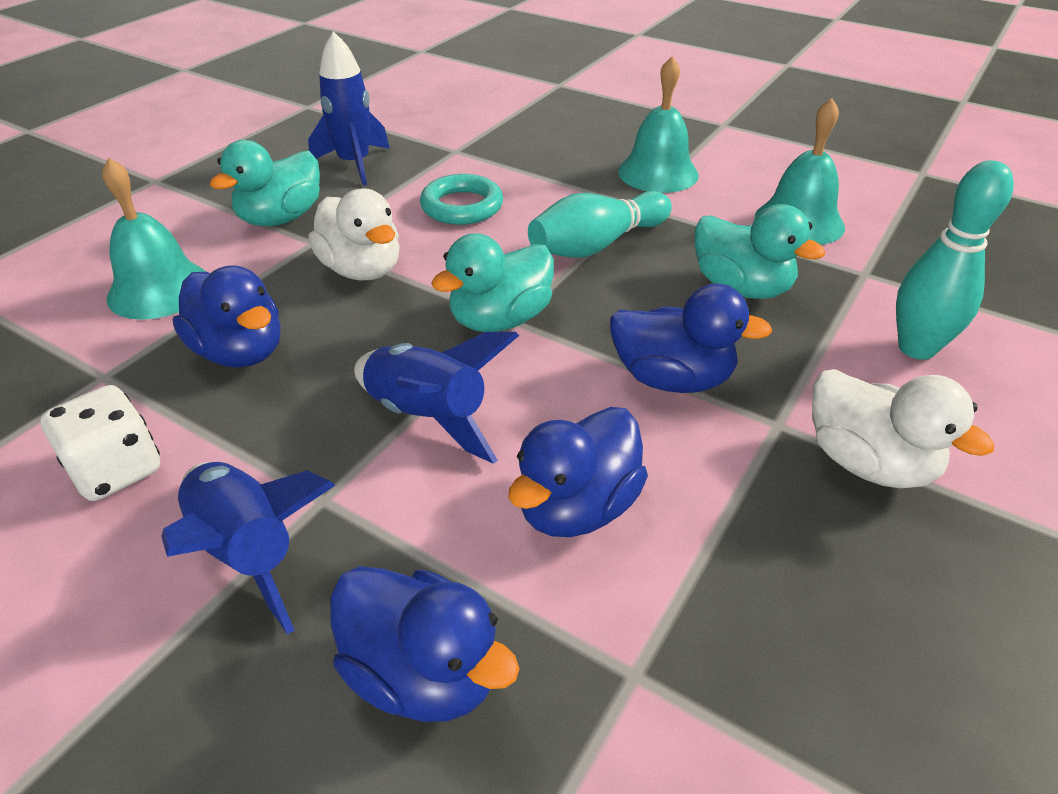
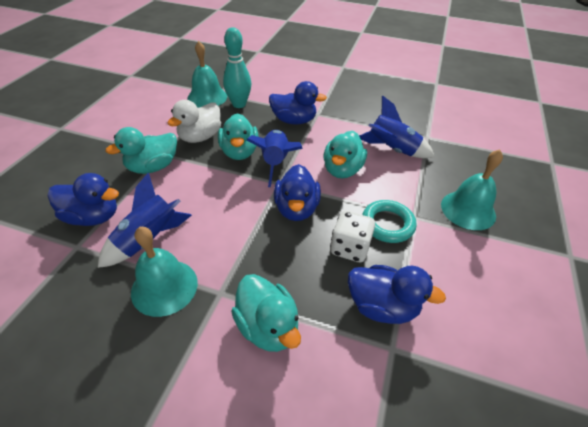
turquoise bowling pin: [528,191,672,258] [896,160,1014,360] = 2 -> [223,27,251,108] = 1
turquoise duck: [210,140,320,226] [431,233,554,332] [695,204,825,299] = 3 -> [106,127,177,174] [218,113,259,160] [231,274,301,352] [323,131,367,178] = 4
white duck: [308,188,400,280] [812,369,995,488] = 2 -> [167,100,221,143] = 1

